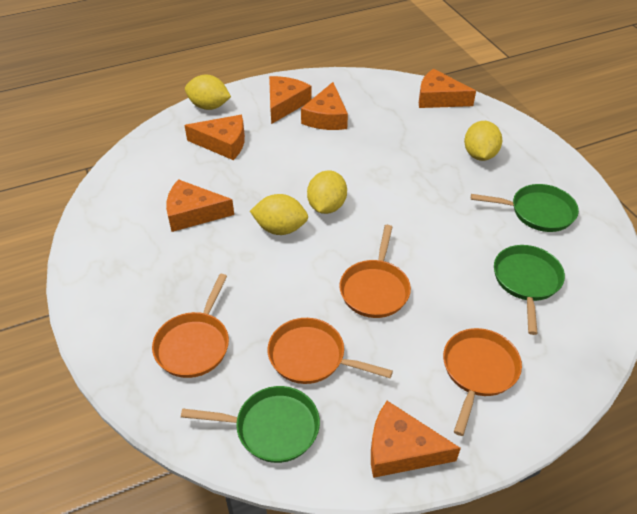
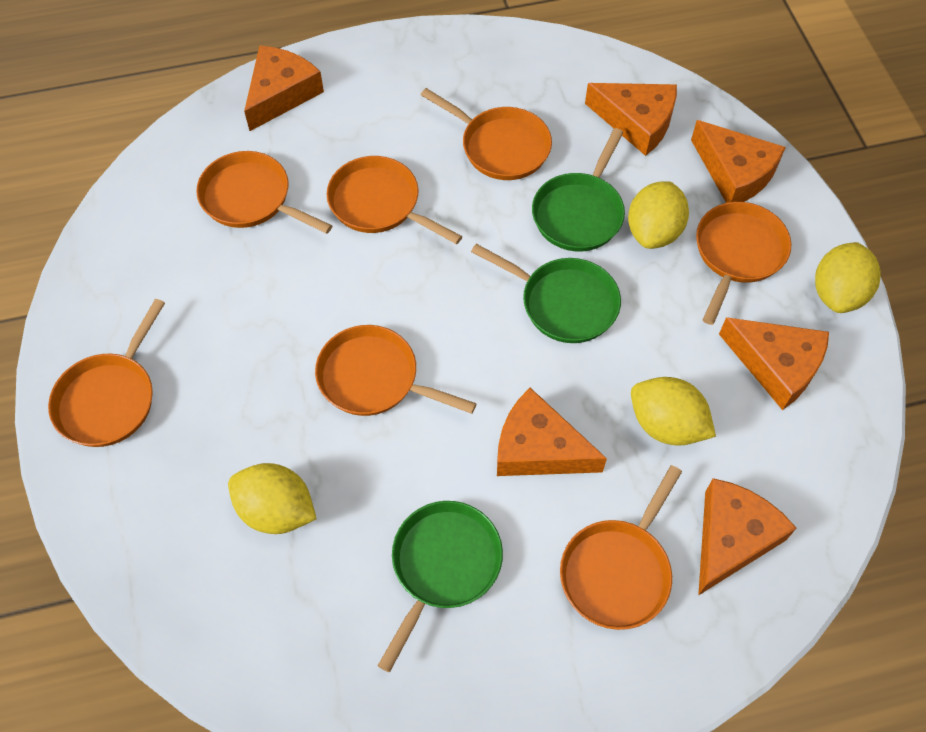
orange pan: [152,274,229,378] [268,318,393,384] [339,225,411,318] [443,328,522,436] = 4 -> [48,299,165,447] [196,151,333,234] [315,325,477,416] [326,156,463,244] [421,88,552,180] [560,465,682,630] [696,202,791,325] = 7

